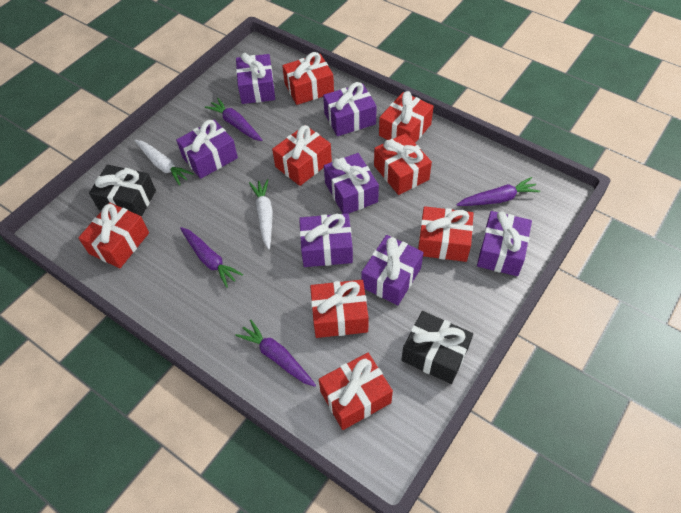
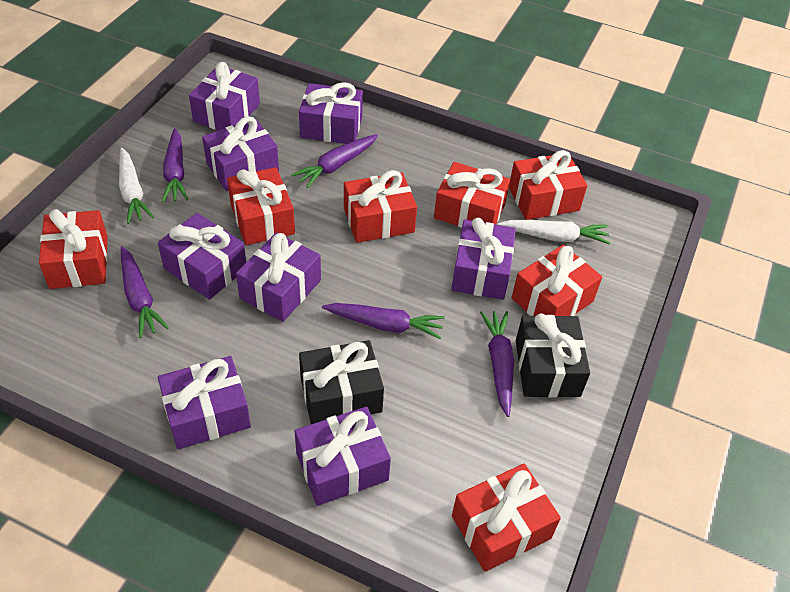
purple carrot: [180,227,243,288] [205,98,262,141] [235,320,316,387] [456,177,540,206] = 4 -> [121,246,169,338] [161,128,188,202] [291,134,378,188] [322,303,445,339] [480,311,514,417] = 5
purple gift: [176,119,238,179] [236,53,275,104] [299,213,353,267] [323,82,377,136] [324,153,379,214] [361,235,424,305] [477,211,532,276] = 7 -> [158,213,246,300] [158,356,251,449] [189,62,260,130] [202,116,279,191] [236,233,321,322] [295,407,391,506] [299,82,363,144] [451,218,516,300] = 8
red gift: [78,203,149,268] [272,125,332,186] [282,52,334,105] [310,280,369,338] [319,353,393,430] [374,133,432,195] [379,91,434,143] [418,206,474,262] = 8 -> [39,209,108,289] [227,167,295,245] [344,170,417,243] [434,162,510,228] [452,464,561,572] [509,150,587,220] [512,245,602,316] = 7

